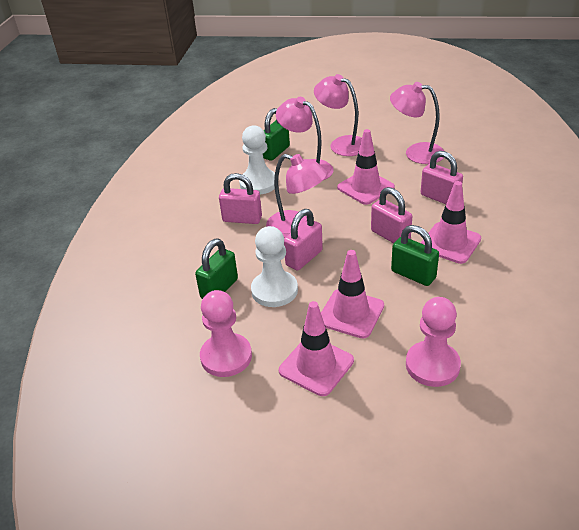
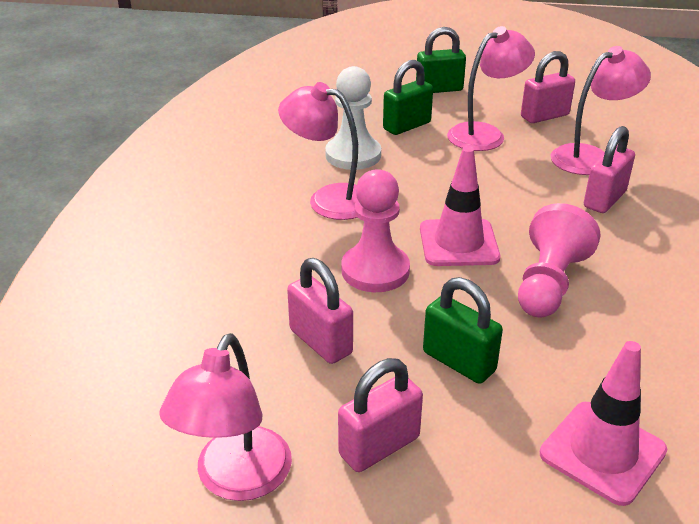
pink traffic cone: [279,301,354,396] [321,250,384,338] [337,129,395,205] [421,181,481,264] = 4 -> [420,146,500,266] [540,341,667,506] = 2
white pawn: [239,125,275,195] [251,226,298,307] = 2 -> [325,66,381,170] = 1

